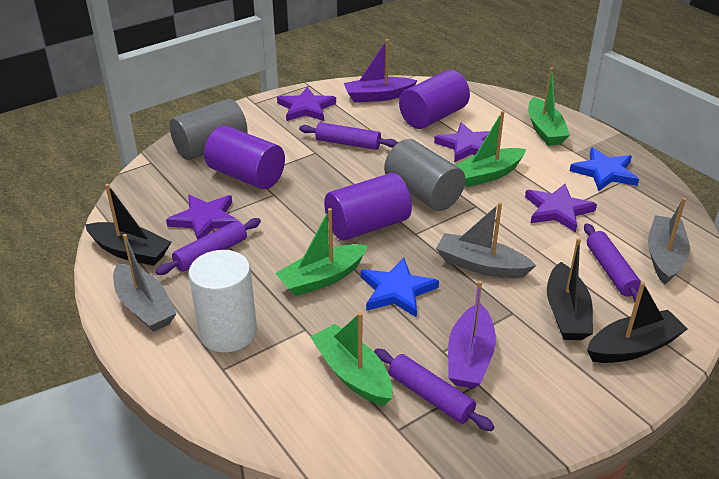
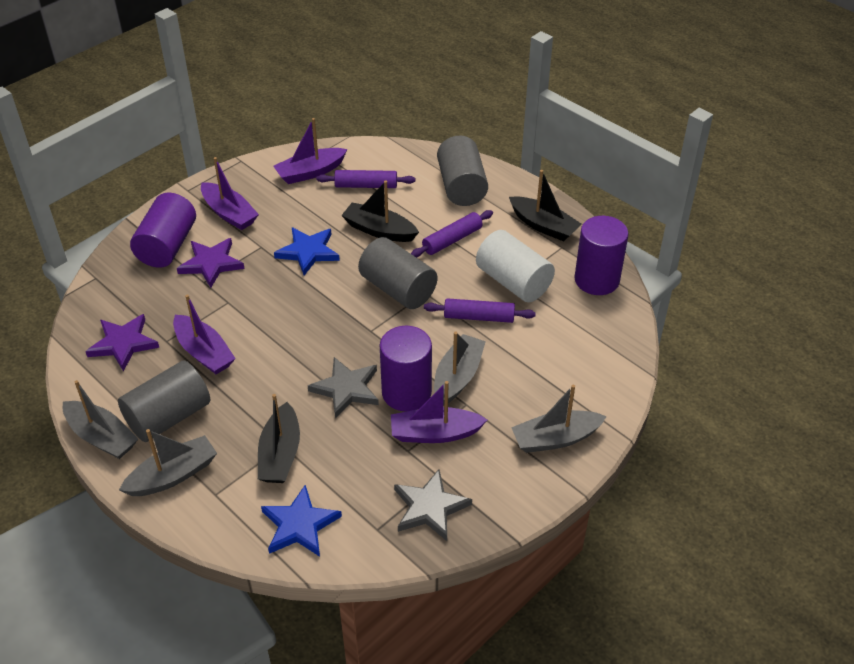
green boat: [275,208,368,296] [310,312,393,406] [456,111,526,187] [528,67,570,146] = 4 -> none = 0
grey boat: [113,234,177,332] [436,202,536,278] [648,198,690,285] = 3 -> [63,380,138,459] [119,429,217,496] [434,332,486,406] [511,385,607,453] = 4
grey cylinder: [170,99,248,160] [384,139,465,211] = 2 -> [118,361,210,442] [358,237,437,309] [437,136,488,206] = 3
grey star: none = 0 -> [308,357,379,418] [394,469,472,541] = 2
purple boat: [344,39,418,102] [448,280,496,389] = 2 -> [173,294,236,374] [201,157,259,230] [274,118,347,184] [391,381,488,443] = 4
purple rolling pin: [156,218,261,275] [299,122,398,150] [374,348,494,431] [584,223,641,302] = 4 -> [316,170,415,188] [411,210,493,257] [424,298,536,323] = 3
purple star: [166,195,239,240] [277,87,336,121] [434,122,490,162] [525,184,597,232] = 4 -> [85,314,159,371] [177,238,244,288] = 2

